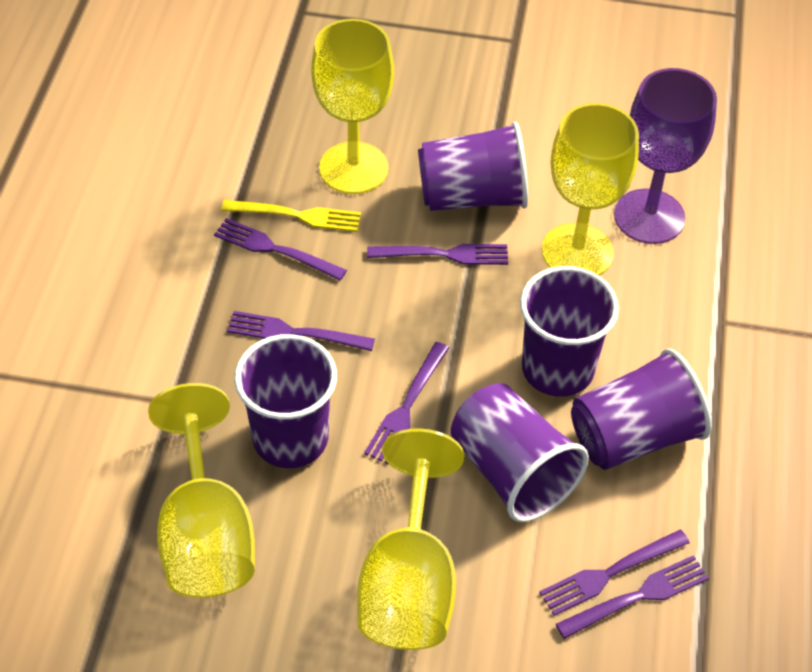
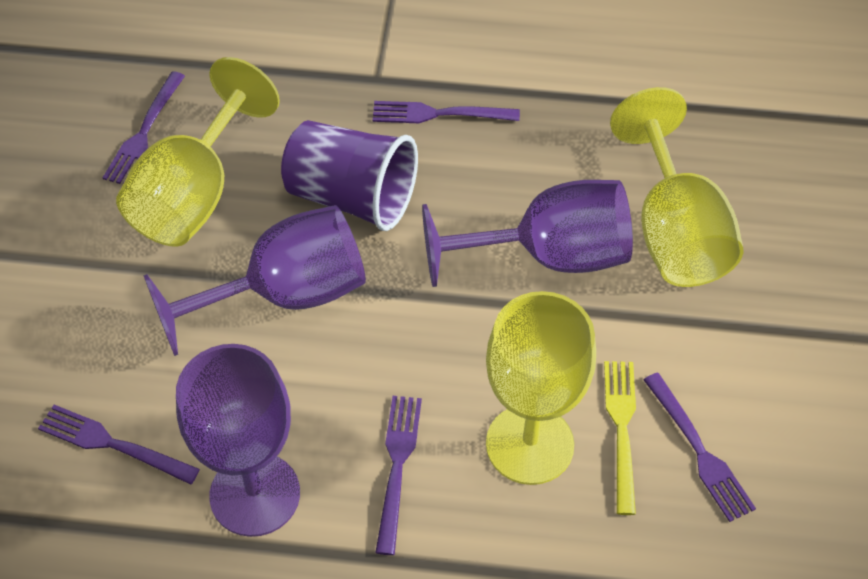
purple cup: [234,334,337,468] [418,121,528,211] [451,383,589,522] [520,266,619,397] [571,349,712,470] = 5 -> [281,120,418,231] = 1
purple fork: [214,218,347,281] [227,311,375,351] [364,342,449,464] [367,244,508,265] [539,530,690,616] [556,555,709,639] = 6 -> [38,405,200,485] [103,71,185,184] [373,101,520,123] [375,396,422,555] [644,373,756,522] = 5
purple goblet: [614,68,717,244] = 1 -> [143,205,366,356] [176,344,300,537] [422,180,633,287] = 3
yellow goblet: [148,383,255,598] [311,19,394,194] [357,428,464,650] [542,103,639,276] = 4 -> [116,57,280,247] [486,291,596,485] [610,87,744,287] = 3

